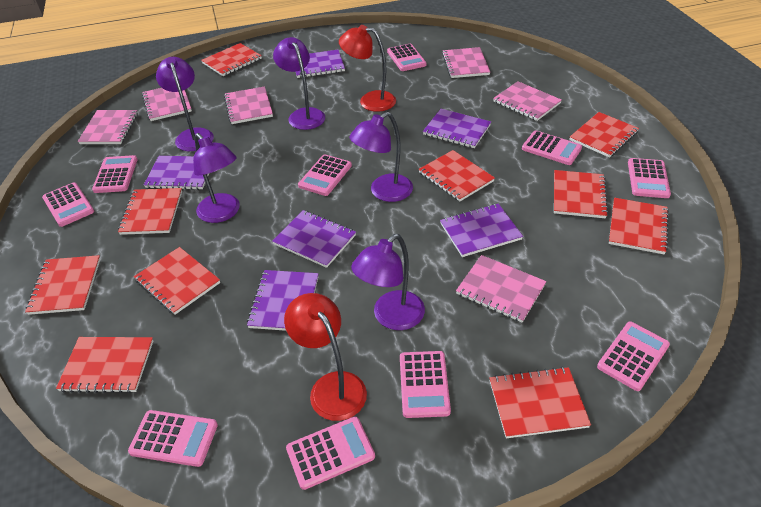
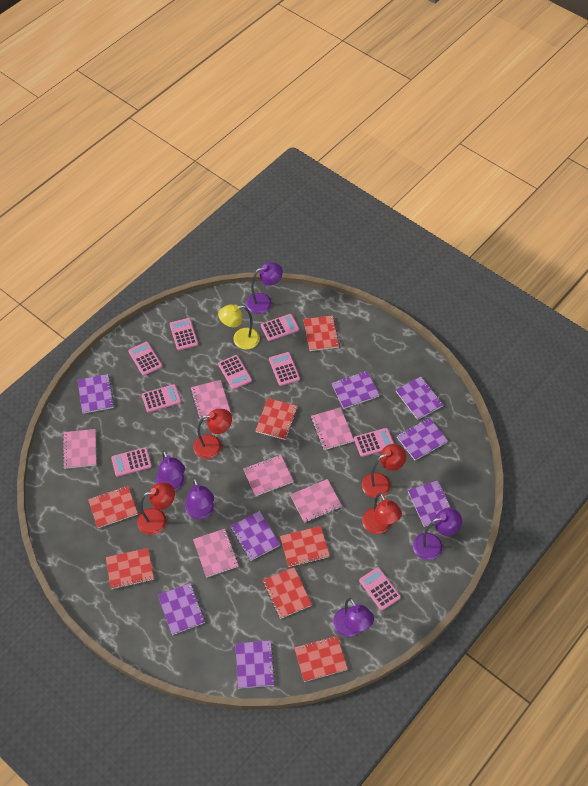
pink calculator: [42,183,94,227] [92,155,137,193] [128,410,218,467] [286,417,375,490] [298,155,352,196] [387,44,427,71] [400,351,451,418] [522,131,582,165] [597,322,670,391] [628,158,671,198] = 10 -> [111,447,152,477] [128,342,162,376] [142,384,181,413] [170,318,198,350] [218,355,252,390] [261,314,299,341] [269,352,300,386] [354,428,394,457] [359,567,401,611] = 9
purple notebook: [144,156,209,190] [247,270,319,331] [272,210,356,268] [296,50,345,78] [423,109,491,148] [440,203,523,257] = 6 -> [78,374,114,414] [158,583,205,635] [231,511,280,561] [235,640,275,688] [331,371,379,409] [396,377,443,420] [397,417,448,460] [408,480,451,527] = 8
red lamp: [284,293,367,421] [339,25,396,112] = 2 -> [137,482,175,535] [193,409,232,459] [362,444,406,498] [362,493,402,534] = 4
red notebook: [25,255,100,315] [56,337,153,393] [118,188,182,235] [134,247,220,315] [201,43,262,76] [419,150,495,201] [489,367,591,438] [554,170,609,218] [569,112,639,158] [609,198,669,254] = 10 -> [88,486,138,528] [106,548,154,589] [255,398,298,440] [263,567,312,619] [280,526,330,567] [294,636,348,682] [303,315,340,351] = 7
yellow lamp: none = 0 -> [218,305,260,349] = 1

